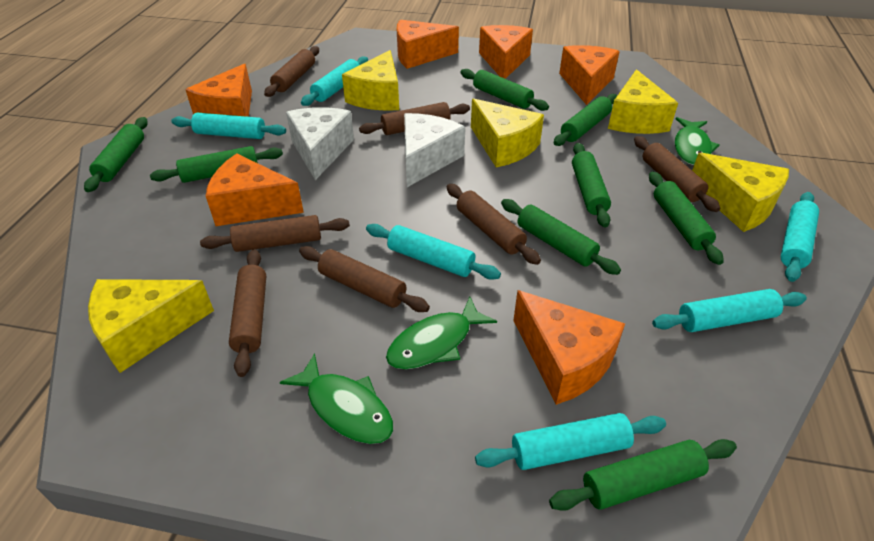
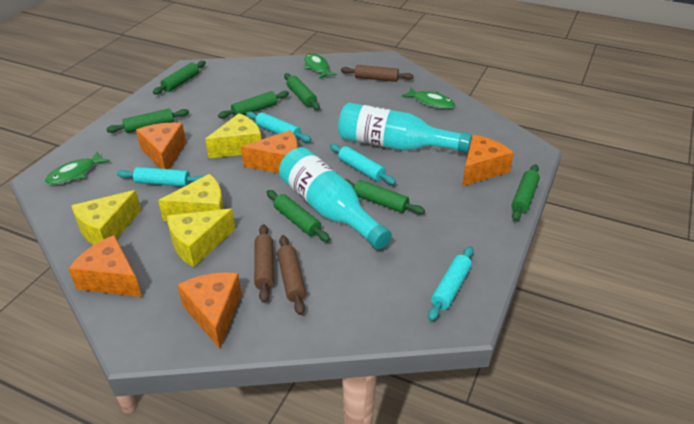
brown rolling pin: [200,215,350,252] [229,249,266,377] [264,46,319,97] [299,246,430,312] [359,102,470,135] [447,184,541,265] [634,136,720,212] = 7 -> [254,224,274,303] [277,235,306,315] [341,65,413,82] = 3
green rolling pin: [84,117,148,192] [150,146,283,183] [461,69,549,111] [501,199,621,275] [549,439,737,511] [554,94,617,146] [572,143,611,228] [649,172,724,265] = 8 -> [106,109,189,133] [153,61,206,95] [218,91,289,118] [267,190,330,242] [284,73,320,110] [345,179,425,214] [511,164,540,221] = 7
orange cheese: [185,64,252,117] [206,153,304,226] [397,20,459,69] [479,25,533,79] [513,290,625,405] [559,45,620,105] = 6 -> [68,235,142,297] [136,123,186,169] [178,272,241,349] [241,130,298,173] [462,135,514,186] = 5
turquoise bottle: none = 0 -> [279,147,392,250] [338,103,472,153] = 2
turquoise rolling pin: [171,113,286,139] [301,57,368,106] [366,224,501,280] [475,413,666,470] [652,289,807,332] [781,192,819,282] = 6 -> [117,167,204,187] [246,111,312,142] [330,144,396,185] [428,246,474,321] = 4
white cheese: [286,107,354,180] [404,113,465,187] = 2 -> none = 0
yellow cheese: [88,279,214,373] [342,50,399,111] [471,99,544,167] [608,69,678,134] [692,153,789,232] = 5 -> [71,190,141,245] [158,174,224,221] [167,209,235,267] [205,113,261,158] = 4

